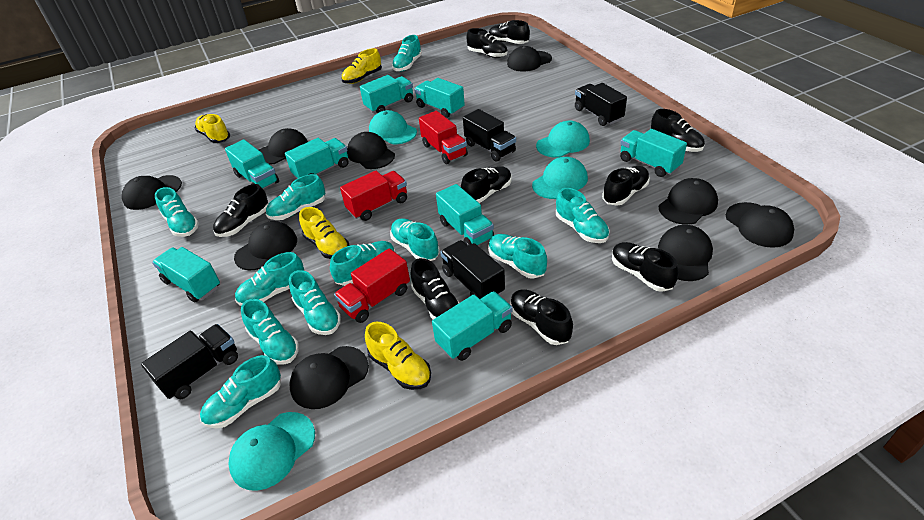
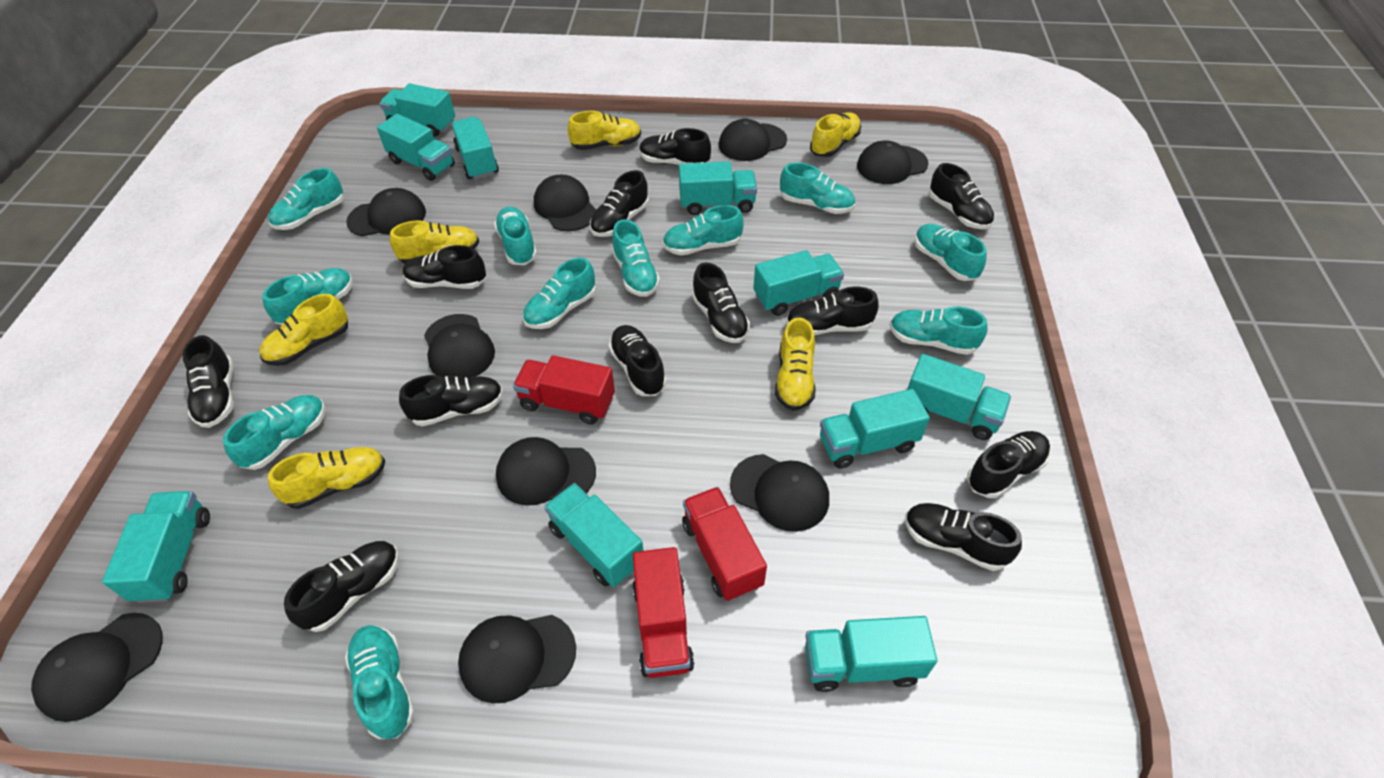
black shoe: [213,184,268,237] [411,258,460,320] [461,167,512,203] [466,28,508,58] [489,20,530,44] [510,289,573,345] [602,166,650,206] [612,242,678,292] [651,109,705,152] = 9 -> [183,335,234,428] [284,541,399,632] [399,375,503,426] [403,245,486,289] [590,170,649,237] [608,325,666,396] [639,128,711,165] [692,262,750,343] [786,287,878,336] [905,503,1022,571] [929,163,994,229] [967,431,1050,498] = 12
black truck: [141,324,238,399] [440,240,505,299] [463,109,516,162] [575,83,627,126] = 4 -> none = 0
turquoise cap: [228,412,315,491] [369,110,417,144] [532,157,588,199] [536,121,590,158] = 4 -> none = 0
turquoise truck: [152,247,220,303] [225,139,279,189] [285,138,349,179] [360,75,413,114] [414,78,465,118] [432,291,513,361] [436,184,494,246] [620,129,687,177] = 8 -> [102,491,210,603] [377,114,455,181] [380,83,455,137] [451,117,499,179] [544,483,643,587] [679,161,757,215] [753,250,844,316] [805,616,937,692] [820,389,930,469] [907,354,1011,440] = 10
yellow shoe: [195,114,230,143] [299,207,349,259] [341,48,382,84] [365,322,431,390] = 4 -> [259,294,348,366] [268,447,385,509] [390,221,479,264] [568,111,641,150] [775,318,816,411] [810,112,861,157] = 6

